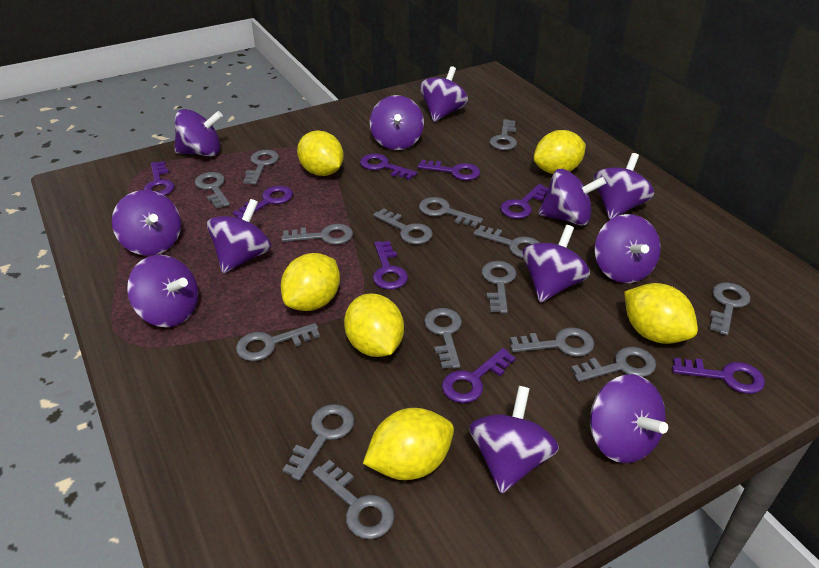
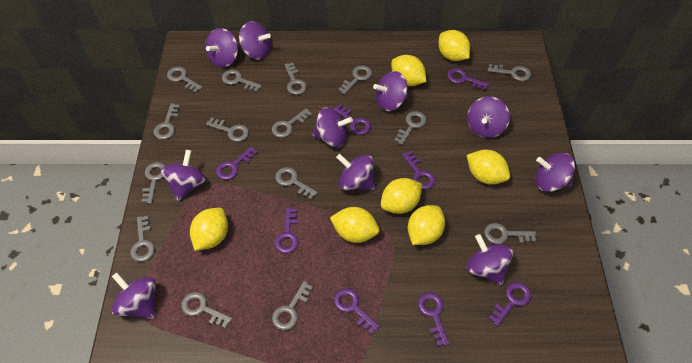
purple spinning top: [112,190,181,256] [127,255,198,327] [174,109,223,157] [207,199,271,273] [370,95,424,150] [420,66,468,122] [469,386,559,494] [522,225,590,303] [538,169,606,226] [590,374,668,463] [593,153,654,220] [595,214,661,283] = 12 -> [112,273,156,319] [161,150,206,201] [205,28,238,68] [239,21,271,60] [312,107,353,147] [336,154,375,190] [373,71,408,111] [467,96,510,138] [467,234,513,285] [535,153,575,192] = 10
yellow lemon: [281,253,340,311] [297,131,344,176] [344,293,404,357] [363,408,454,480] [534,130,586,174] [624,283,698,344] = 6 -> [190,208,228,251] [330,207,379,243] [381,178,422,214] [391,55,426,86] [408,205,445,245] [438,30,470,61] [467,150,510,185] = 7

